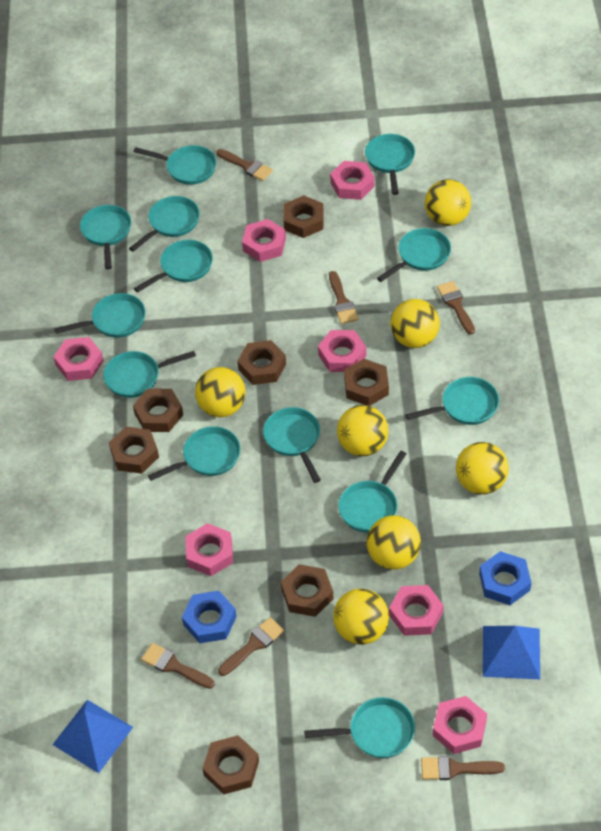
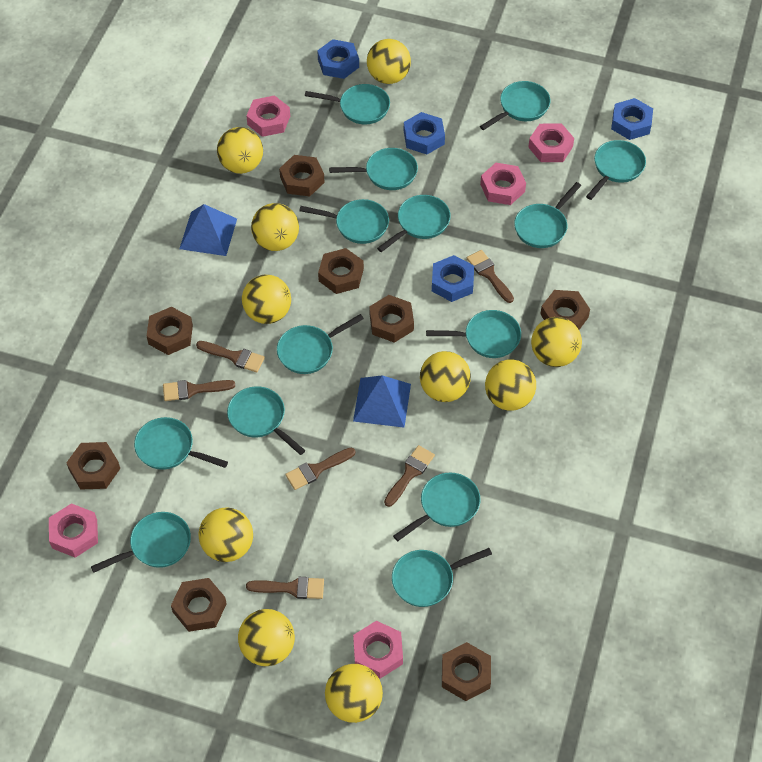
blue nut: [182,591,237,643] [479,551,531,605] = 2 -> [317,39,359,79] [404,112,445,154] [432,255,474,302] [611,98,653,140] = 4
brown nut: [109,427,159,474] [133,388,183,432] [202,735,259,795] [237,340,286,385] [281,564,334,617] [284,195,324,238] [344,359,389,406] = 7 -> [66,442,120,490] [147,307,193,355] [171,578,227,632] [279,155,325,196] [318,248,364,294] [369,295,414,343] [442,642,491,701] [540,290,590,330] = 8
pink nut: [54,337,103,381] [185,523,233,576] [242,219,286,262] [318,330,366,372] [330,161,375,200] [389,585,443,636] [433,696,487,754] = 7 -> [49,503,98,558] [246,96,290,137] [353,621,403,679] [480,163,526,205] [528,124,574,162] = 5
turquoise pan: [55,293,146,338] [80,205,131,270] [103,351,196,398] [129,196,200,252] [133,145,217,185] [134,240,213,293] [148,426,240,481] [263,407,321,483] [304,697,415,758] [338,451,406,533] [365,134,415,195] [377,228,451,282] [406,377,499,425] = 13 -> [91,512,191,572] [134,417,228,470] [227,386,306,455] [277,314,364,374] [299,199,389,244] [305,84,390,125] [329,148,418,190] [377,195,451,252] [392,548,492,607] [393,473,481,541] [426,310,521,358] [480,81,550,130] [514,182,581,248] [586,140,646,200] = 14
yellow ball: [195,367,246,417] [333,589,389,645] [337,405,388,456] [367,515,421,570] [391,299,440,348] [425,179,471,226] [456,442,509,494] = 7 -> [198,507,253,562] [217,127,263,174] [238,609,295,666] [242,275,291,324] [251,203,299,251] [325,664,383,723] [367,39,411,84] [420,351,471,402] [485,359,536,411] [531,317,582,367] = 10

